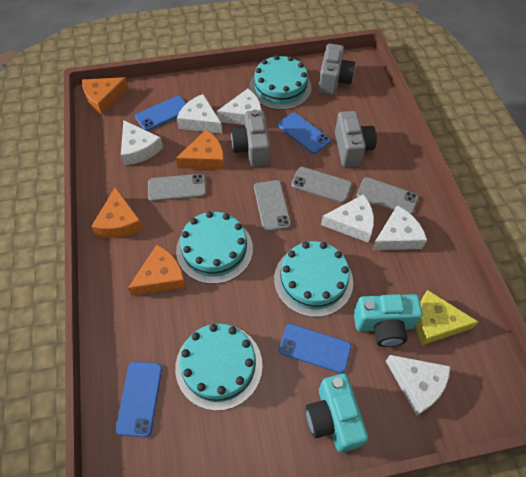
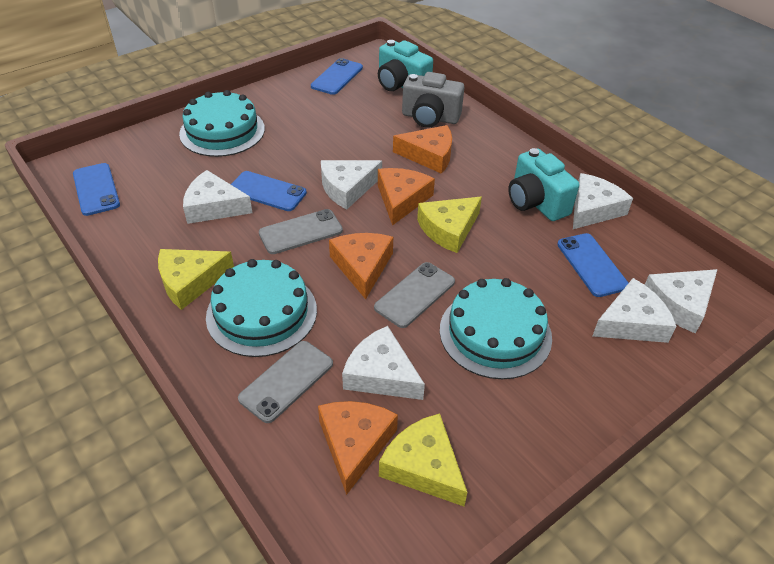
grey camera: [231,109,270,166] [318,44,355,95] [335,111,377,167] = 3 -> [402,72,464,128] = 1
grey phone: [148,174,206,201] [254,180,291,232] [291,167,352,203] [357,177,418,215] = 4 -> [238,341,333,423] [259,209,343,254] [374,262,455,328] = 3
turquoise cake: [175,324,262,411] [176,211,253,284] [249,55,312,110] [274,241,353,317] = 4 -> [179,90,265,157] [206,259,317,357] [440,278,552,379] = 3
yellow cheese: [416,290,478,345] = 1 -> [158,249,234,310] [379,413,467,506] [417,197,482,253] = 3

